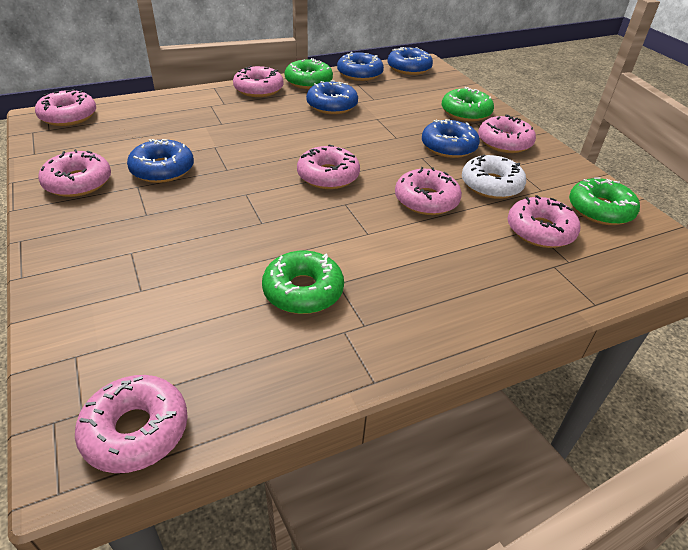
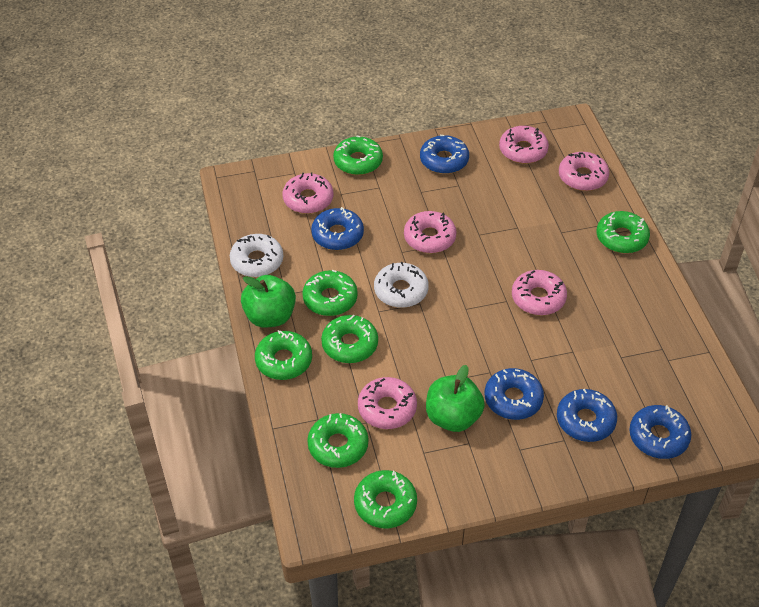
green apple: none = 0 -> [241,275,296,327] [426,365,485,432] = 2
green donut: [262,251,344,314] [285,58,333,89] [442,87,494,121] [569,177,640,225] = 4 -> [255,330,312,380] [302,270,358,316] [307,413,368,468] [321,315,378,363] [333,136,383,175] [354,470,417,528] [597,211,650,253] = 7
pink donut: [35,89,96,126] [38,149,111,197] [75,375,188,473] [233,66,284,97] [297,145,360,189] [395,167,462,215] [478,114,536,153] [507,195,580,248] = 8 -> [282,172,334,214] [358,377,417,429] [404,211,457,253] [499,126,549,164] [512,270,567,315] [559,152,609,191] = 6
white donut: [462,154,526,199] = 1 -> [230,234,283,277] [374,262,429,308] = 2

